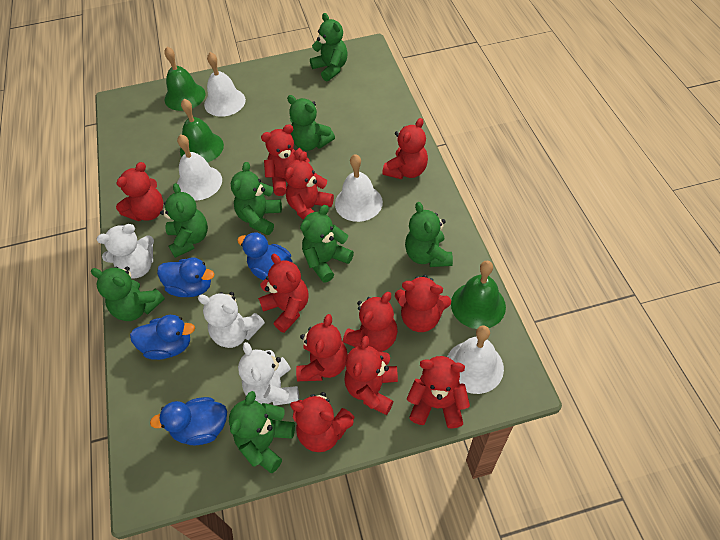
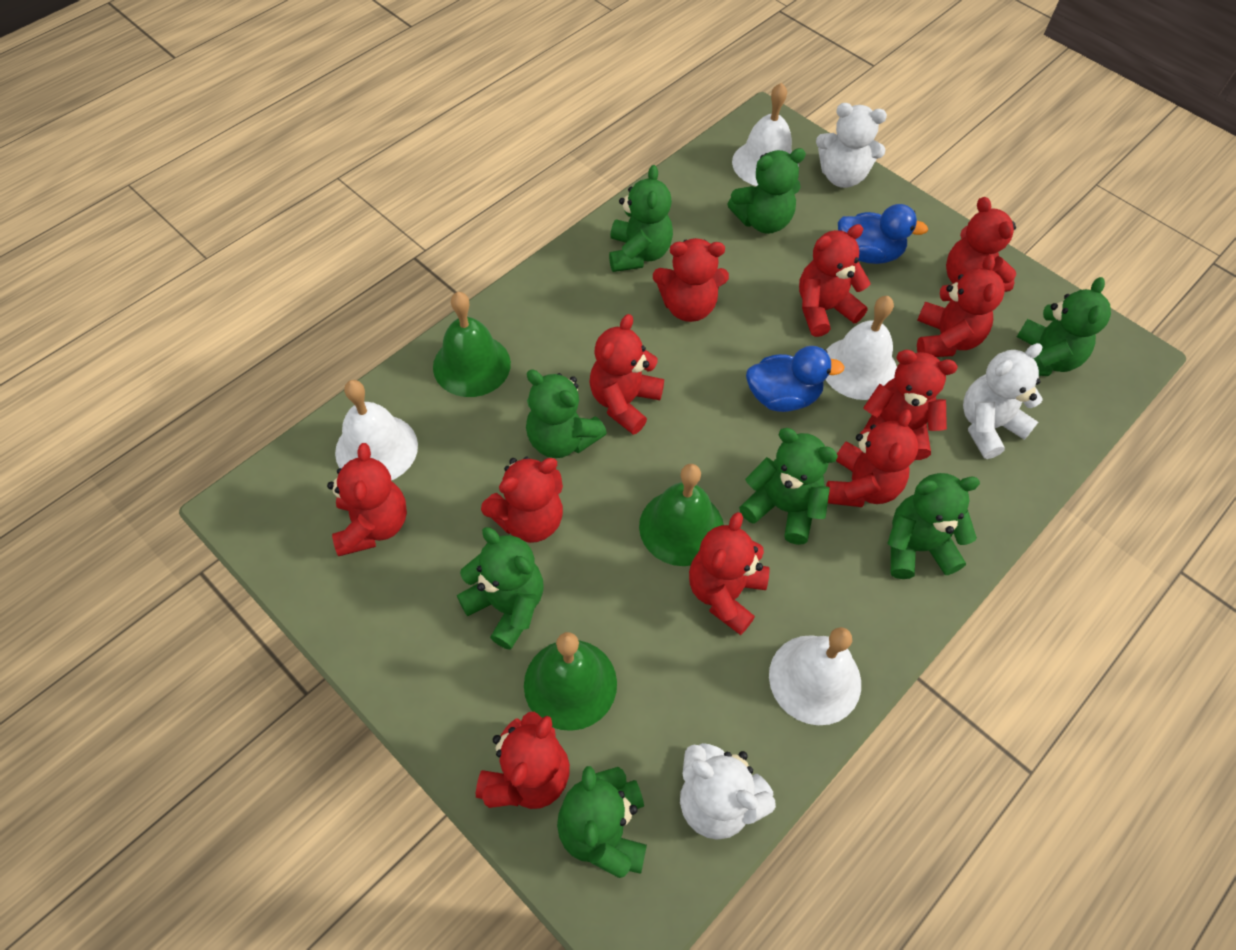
blue duck: [130,315,195,360] [150,397,227,446] [157,257,214,297] [237,232,292,280] = 4 -> [746,346,844,412] [838,204,928,264] = 2

